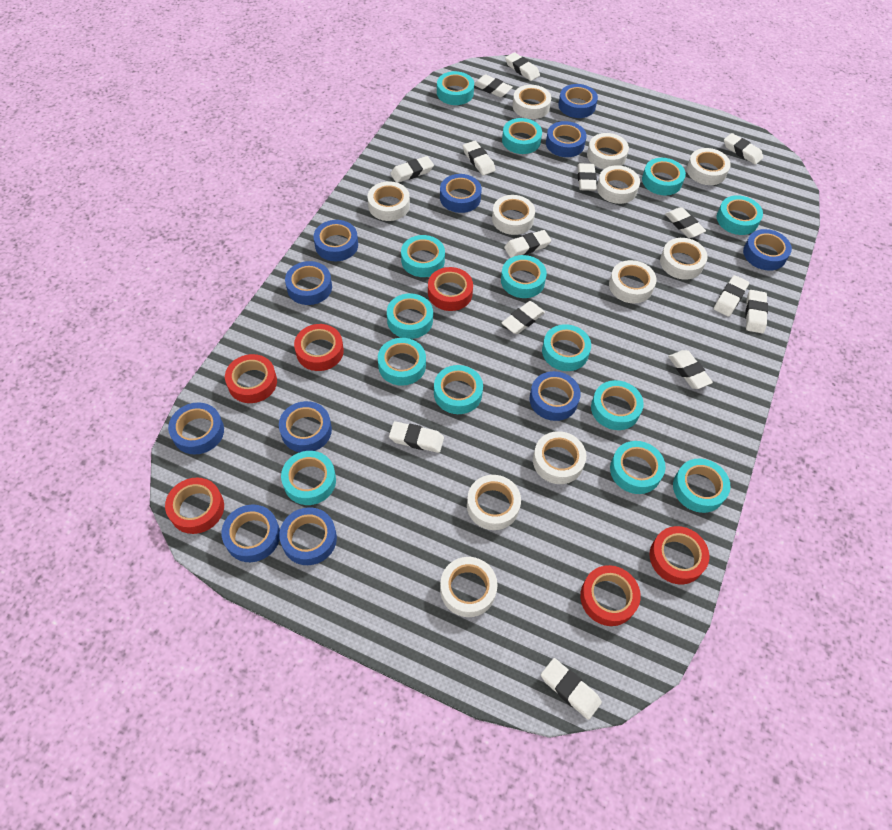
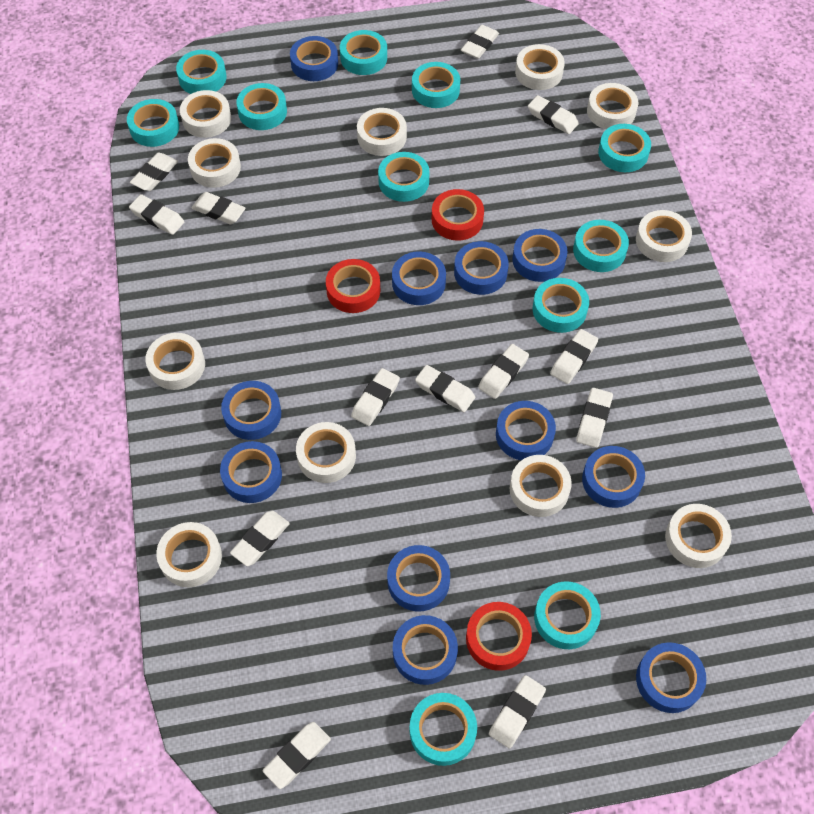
red tape: [165,478,224,534] [225,354,277,403] [294,324,344,371] [428,267,473,311] [580,565,641,626] [649,526,709,584] = 6 -> [326,259,380,313] [432,189,484,241] [466,602,532,671] = 3
turquoise tape: [281,451,336,505] [378,338,426,386] [387,293,433,339] [401,235,445,277] [434,365,483,414] [437,71,474,105] [501,255,547,298] [502,118,542,154] [542,324,591,371] [591,380,644,430] [610,441,666,494] [642,158,686,195] [673,459,730,513] [717,195,763,235] = 14 -> [127,99,179,147] [176,50,227,94] [236,83,287,130] [340,30,387,75] [378,152,429,202] [410,693,477,766] [412,62,460,108] [532,278,589,333] [534,581,601,649] [573,220,629,272] [598,124,651,172] = 11
white eraser: [389,421,444,453] [390,156,434,183] [463,141,496,176] [474,74,513,97] [502,301,545,334] [504,230,551,258] [505,52,540,81] [541,658,602,720] [577,163,597,191] [665,207,706,238] [668,350,713,389] [714,275,749,317] [724,133,763,165] [745,290,768,333] = 14 -> [129,194,184,235] [130,153,178,191] [192,192,245,224] [230,511,290,566] [263,722,331,789] [351,368,400,426] [415,365,475,412] [461,25,499,59] [478,344,529,399] [489,675,546,748] [528,95,579,134] [550,329,598,384] [576,388,613,448] = 13

